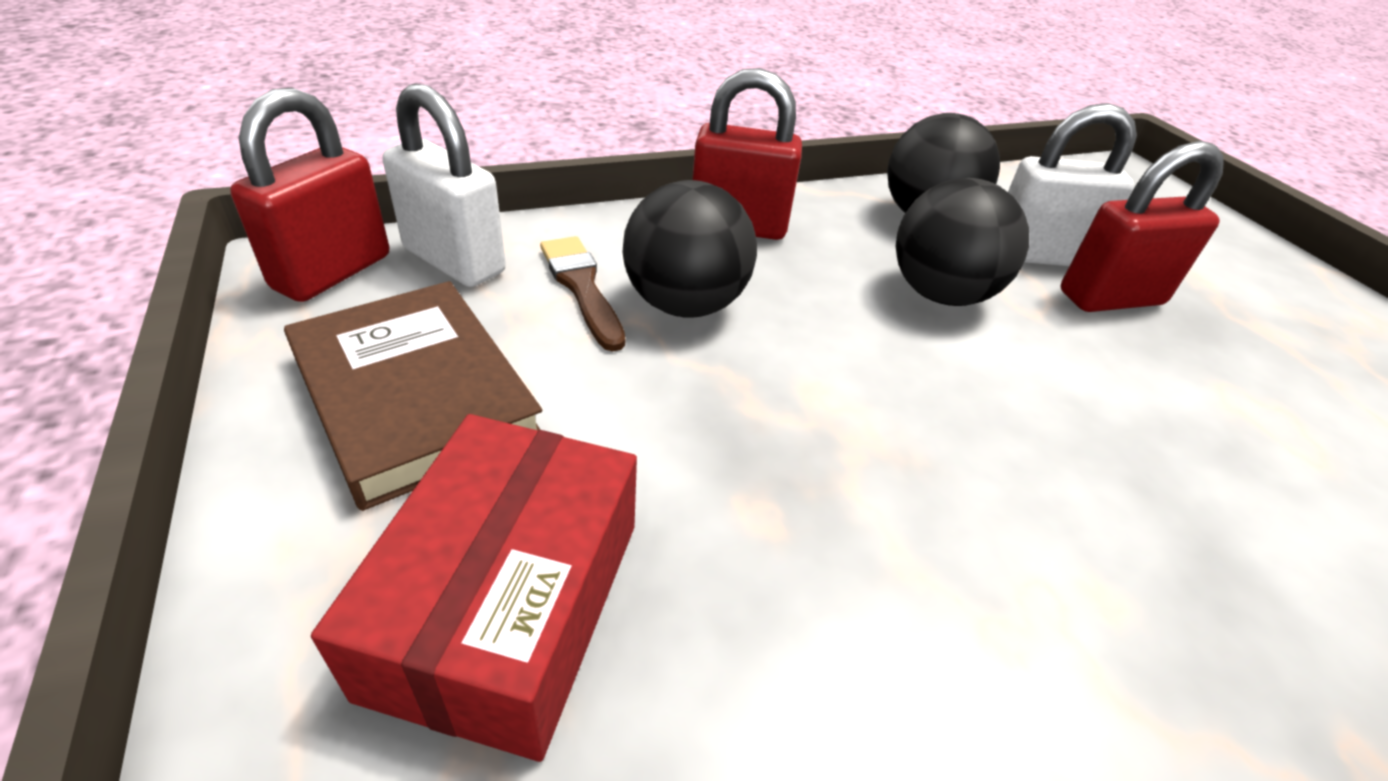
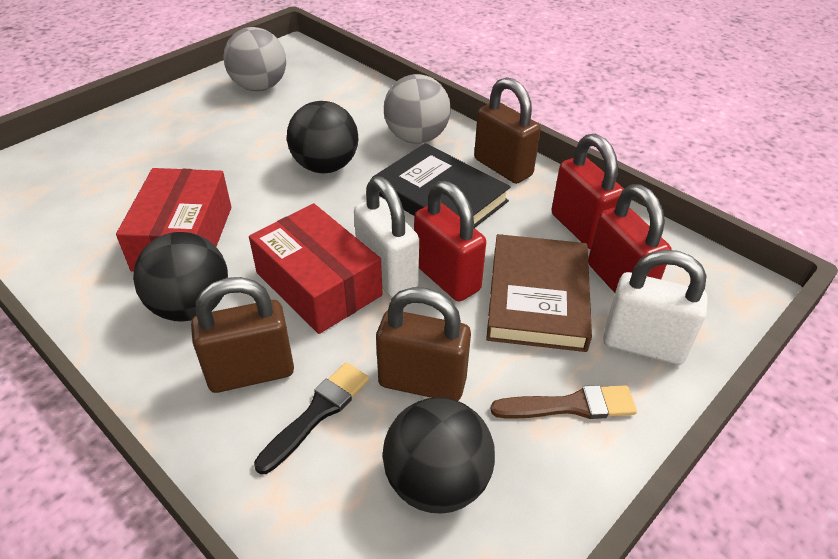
black book: none = 0 -> [372,143,511,228] = 1
black brush: none = 0 -> [254,362,369,474] = 1
brown padlock: none = 0 -> [191,277,294,393] [376,287,471,401] [474,77,541,184] = 3
grey ball: none = 0 -> [224,27,286,91] [384,74,451,144] = 2
red box: [311,414,637,762] = 1 -> [116,168,231,272] [249,204,383,334] = 2

